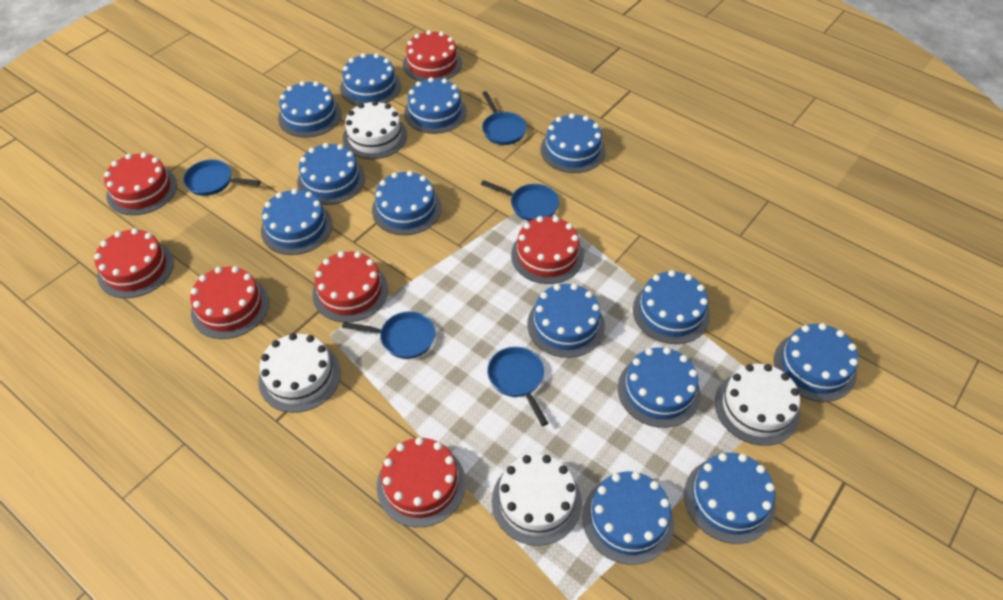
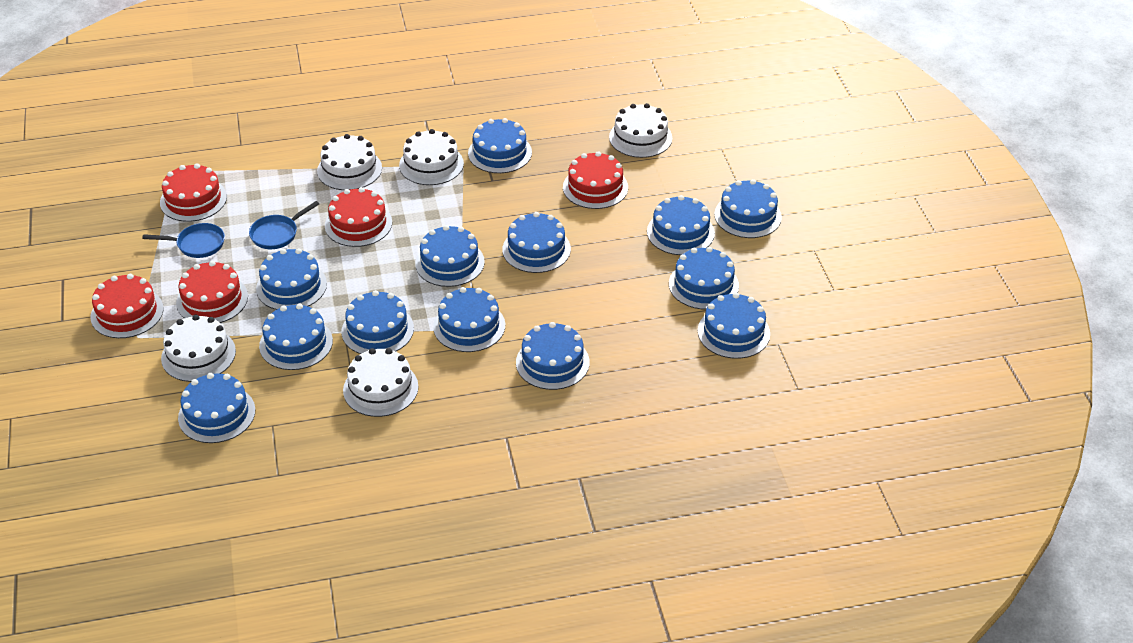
blue pan: [183,159,261,196] [342,311,435,359] [481,180,559,221] [482,91,527,145] [487,347,548,426] = 5 -> [142,223,225,258] [249,201,319,249] = 2
red cake: [94,228,174,298] [104,152,177,215] [190,266,269,339] [312,251,388,322] [377,437,466,527] [403,30,462,82] [511,216,584,284] = 7 -> [90,274,164,338] [160,164,227,222] [176,261,248,323] [325,187,392,247] [563,151,628,209] = 5
white cake: [258,333,341,413] [343,101,407,159] [492,454,582,546] [715,364,800,446] = 4 -> [161,315,236,382] [317,134,382,190] [343,348,419,417] [399,129,464,185] [609,103,672,158] = 5

